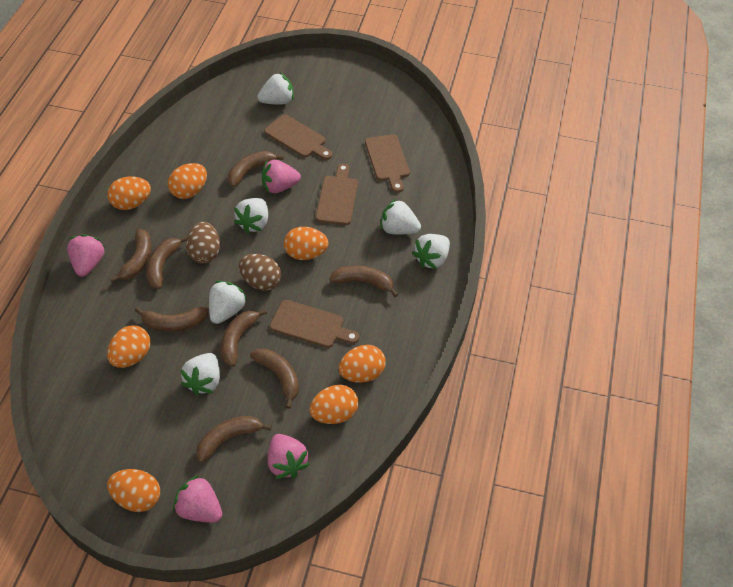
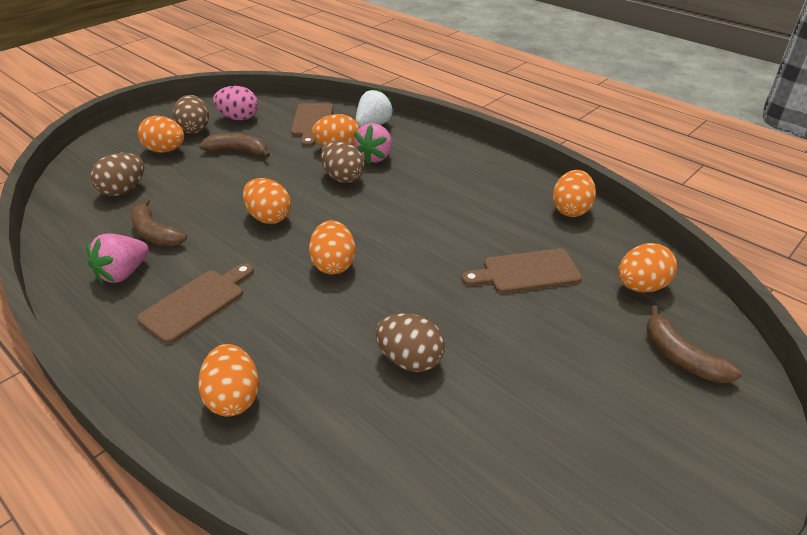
brown banana: [110,229,152,283] [135,307,208,332] [146,236,187,289] [196,416,272,463] [221,309,267,367] [228,151,284,187] [250,348,299,409] [329,266,398,297] = 8 -> [131,198,187,247] [199,133,270,158] [647,305,742,383] = 3
brown cutting board: [264,115,332,160] [270,300,359,348] [316,164,358,225] [365,134,410,193] = 4 -> [137,263,254,344] [291,103,333,147] [462,248,582,293] = 3
brown egg: [186,222,220,264] [239,254,281,291] = 2 -> [90,153,144,196] [173,95,209,134] [321,141,365,183] [376,313,445,372] = 4
pink egg: none = 0 -> [213,86,258,120] = 1
pink strawberry: [67,234,105,277] [173,475,222,523] [262,160,301,193] [268,434,310,479] = 4 -> [87,234,149,284] [354,123,392,165] = 2
white strawberry: [180,353,220,396] [209,281,247,324] [234,198,268,234] [257,72,294,104] [381,198,421,235] [412,234,450,269] = 6 -> [356,88,395,127] = 1

